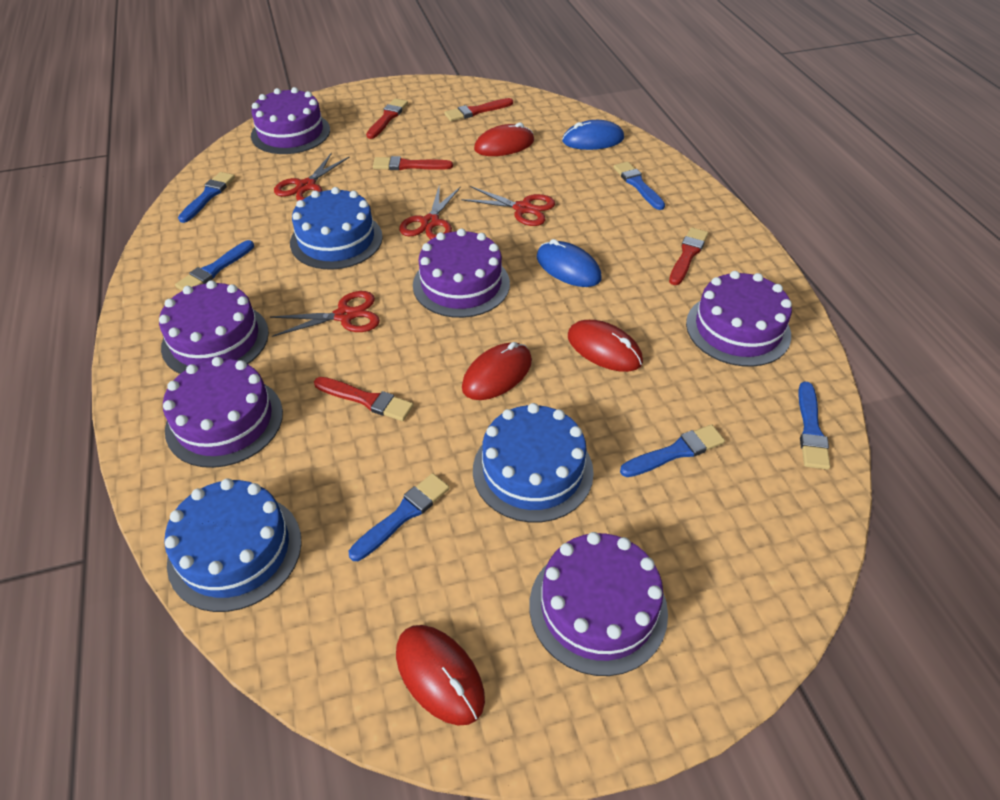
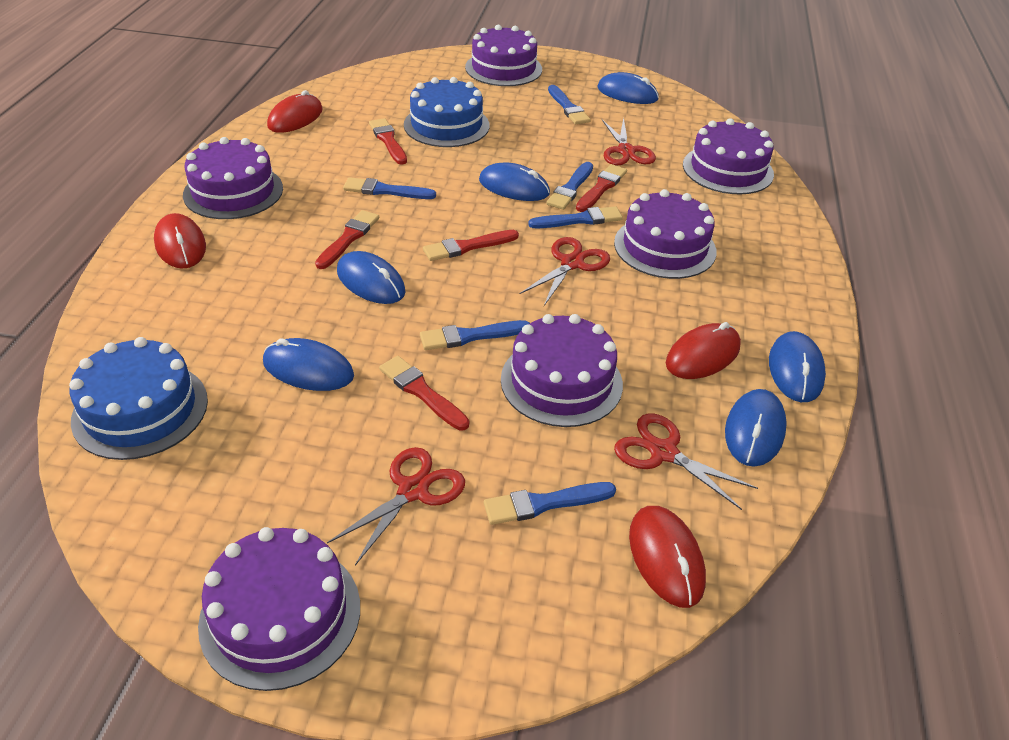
blue cake: [164,478,302,612] [290,187,383,269] [473,403,594,523] = 3 -> [69,337,208,460] [404,77,490,147] = 2
blue mouse: [537,239,602,287] [562,120,624,150] = 2 -> [263,338,354,391] [337,251,406,304] [479,163,550,201] [597,72,659,104] [725,389,787,467] [769,331,826,402] = 6

